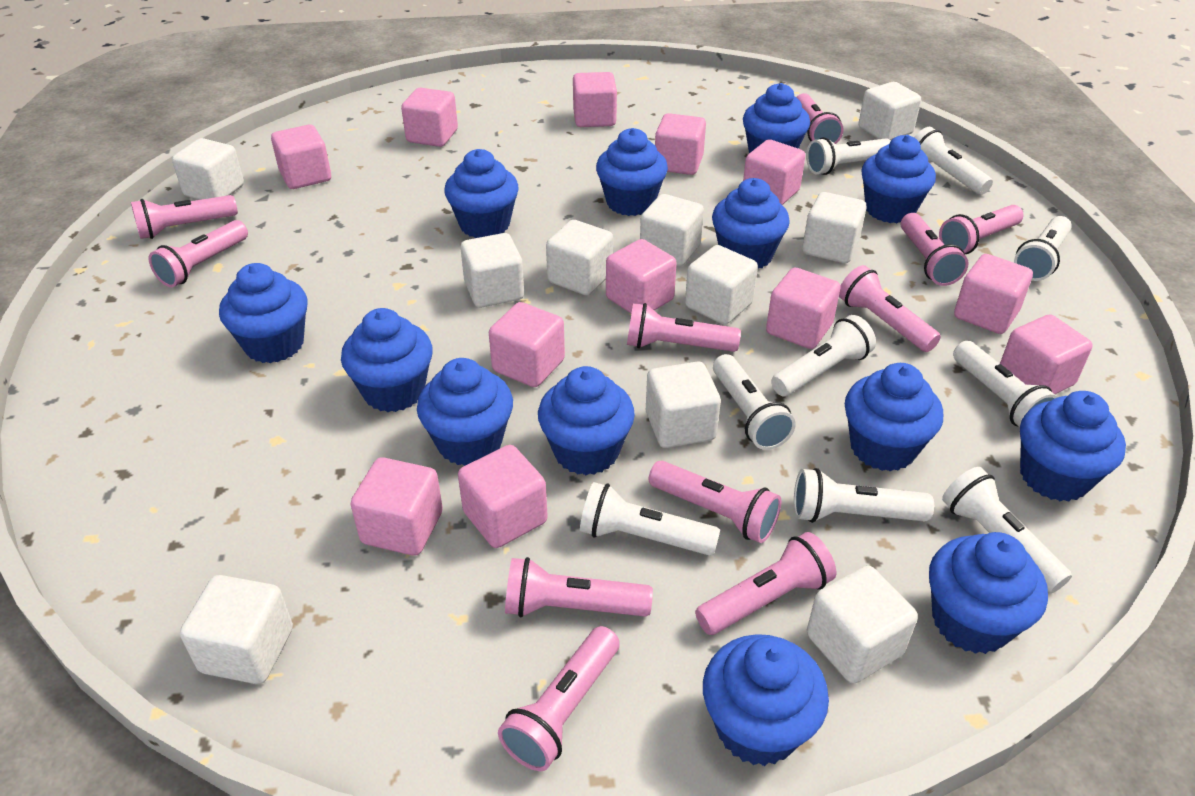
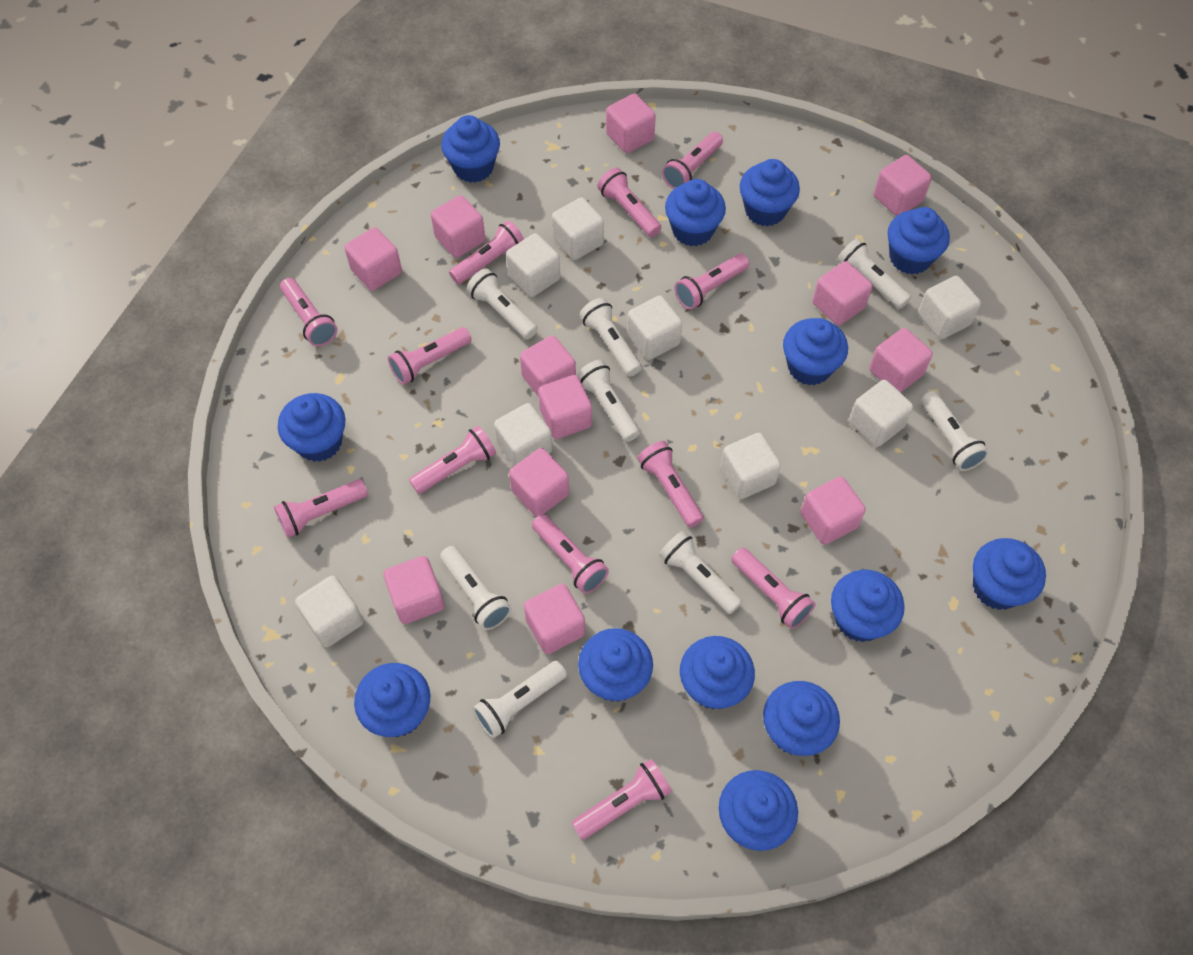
pink flashlight: [131,195,238,239] [149,220,248,287] [498,626,620,771] [505,557,653,617] [627,303,741,352] [649,461,781,543] [695,532,836,635] [796,93,843,144] [839,265,941,352] [901,213,969,286] [939,205,1024,254] = 11 -> [274,479,368,538] [280,278,337,346] [388,327,472,385] [409,426,496,494] [449,220,524,284] [532,514,609,594] [572,759,672,840] [597,168,662,237] [637,441,704,528] [662,132,723,189] [674,254,749,310] [731,548,816,629] = 12
white cube: [172,138,244,200] [180,575,293,684] [460,233,524,308] [546,220,613,295] [640,194,704,266] [646,361,721,448] [685,245,758,325] [802,192,867,263] [807,566,918,684] [858,82,921,140] = 10 -> [295,576,363,647] [494,403,553,466] [506,233,560,297] [552,198,604,260] [627,296,682,360] [720,433,781,499] [849,380,914,447] [918,276,981,339] = 8
white flashlight: [580,482,720,556] [713,354,796,450] [771,315,876,396] [794,468,934,523] [806,137,891,175] [914,127,993,195] [942,467,1072,593] [953,341,1057,427] [1014,216,1072,281] = 9 -> [440,546,512,630] [467,269,538,339] [473,660,567,738] [577,360,640,442] [580,298,642,376] [659,531,742,614] [837,238,911,309] [921,391,989,471] = 8

